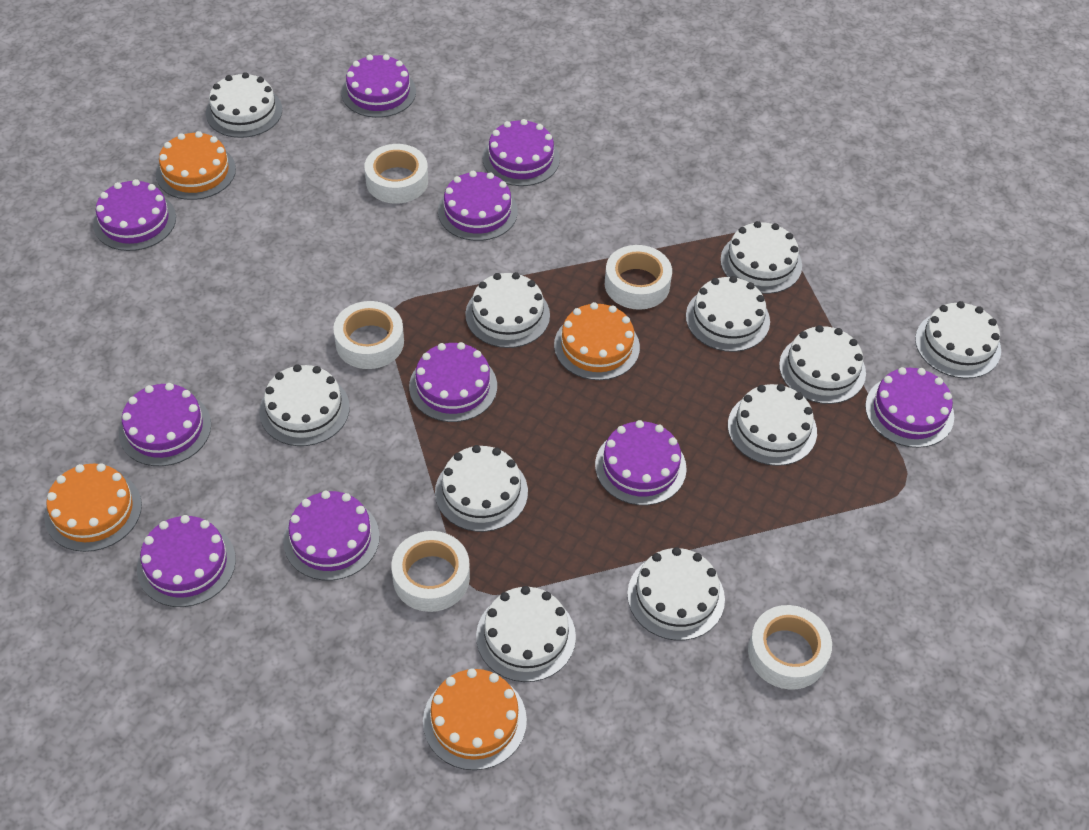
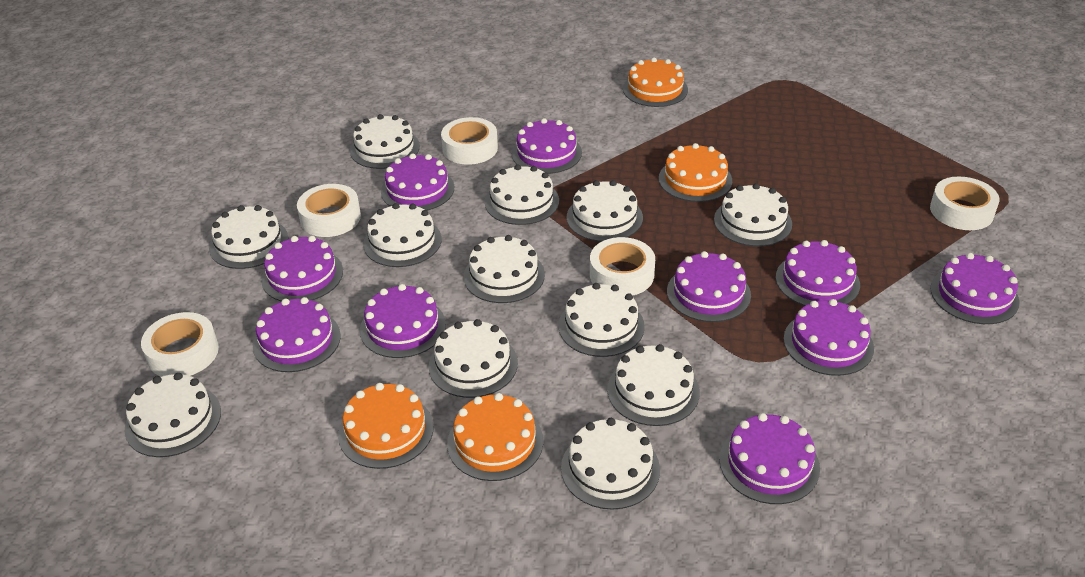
white cake: [206,72,282,138] [259,364,350,446] [435,445,528,532] [465,272,550,348] [476,586,576,682] [627,547,725,641] [686,276,770,352] [720,221,802,294] [728,384,817,466] [779,325,866,404] [915,301,1001,379] = 11 -> [124,373,221,457] [209,205,288,269] [350,114,420,169] [363,203,441,267] [429,319,518,398] [463,235,545,303] [485,165,559,225] [558,283,645,357] [561,418,660,510] [567,180,643,242] [607,344,700,426] [714,183,792,246] = 12

